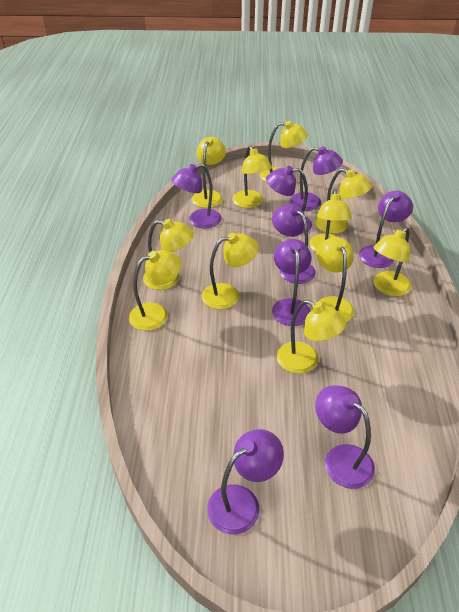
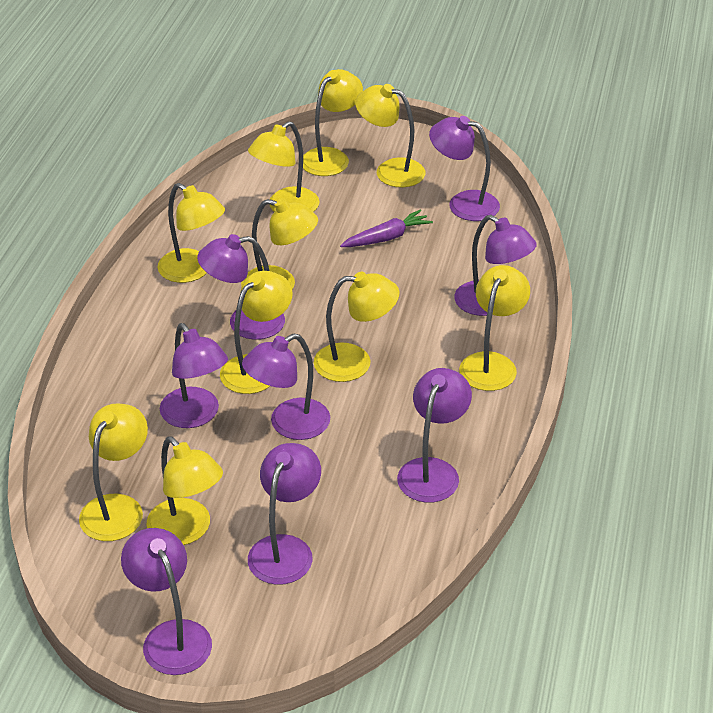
purple carrot: none = 0 -> [340,210,433,247] = 1
yellow lamp: [129,250,181,331] [143,219,194,290] [192,137,226,208] [202,233,259,310] [232,146,272,208] [260,121,308,182] [277,300,346,374] [309,189,352,253] [315,168,372,234] [316,237,354,322] [374,227,411,296] = 11 -> [79,404,148,541] [146,436,223,545] [157,183,225,283] [220,271,293,394] [241,198,318,289] [248,121,320,212] [303,69,363,176] [314,272,399,382] [355,84,426,187] [459,265,530,391] = 10

